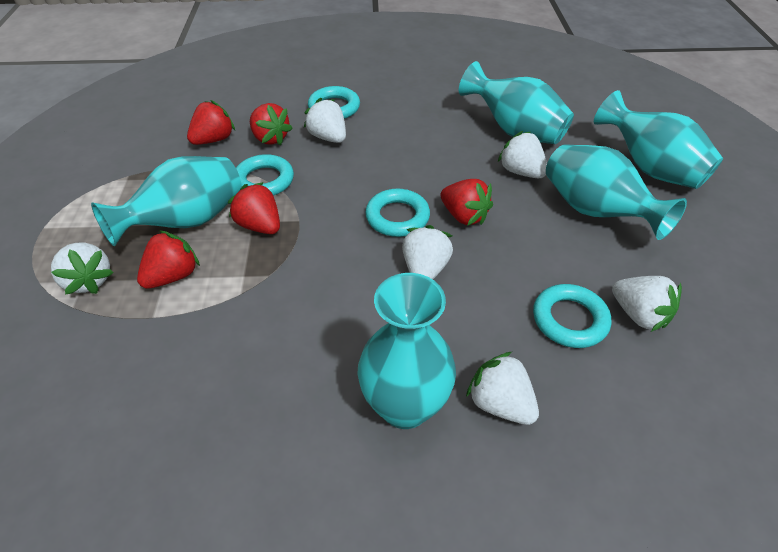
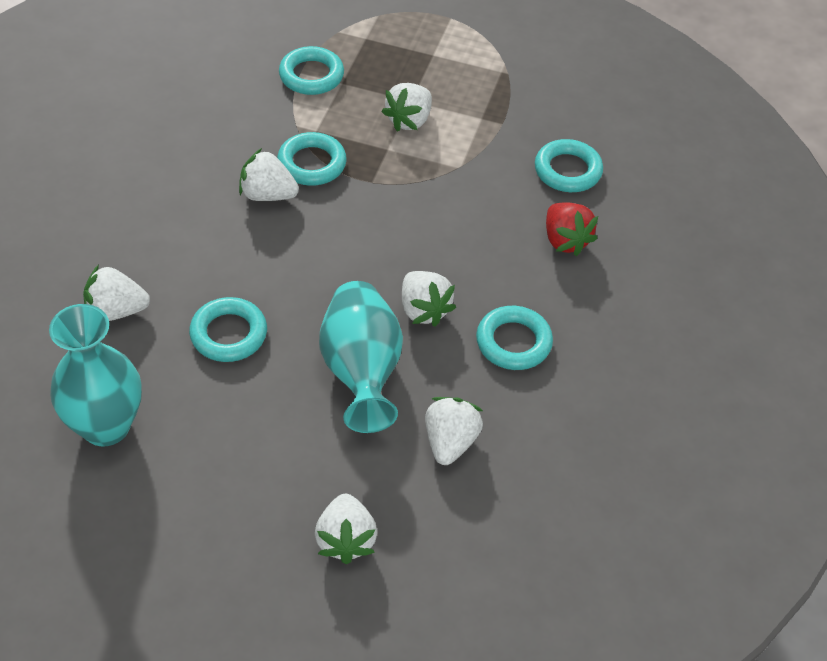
red strawberry: [137,230,200,289] [187,100,235,145] [228,182,280,234] [250,103,293,145] [440,179,493,226] = 5 -> [546,202,598,256] = 1
turquoise ring: [236,154,294,196] [308,86,360,119] [365,189,430,237] [533,284,611,348] = 4 -> [189,297,267,362] [277,132,347,186] [279,46,344,95] [476,306,553,370] [535,139,603,192] = 5
turquoise vase: [91,156,242,246] [358,273,456,429] [459,61,574,144] [546,144,687,240] [594,90,723,189] = 5 -> [49,304,142,446] [319,281,403,433] = 2

